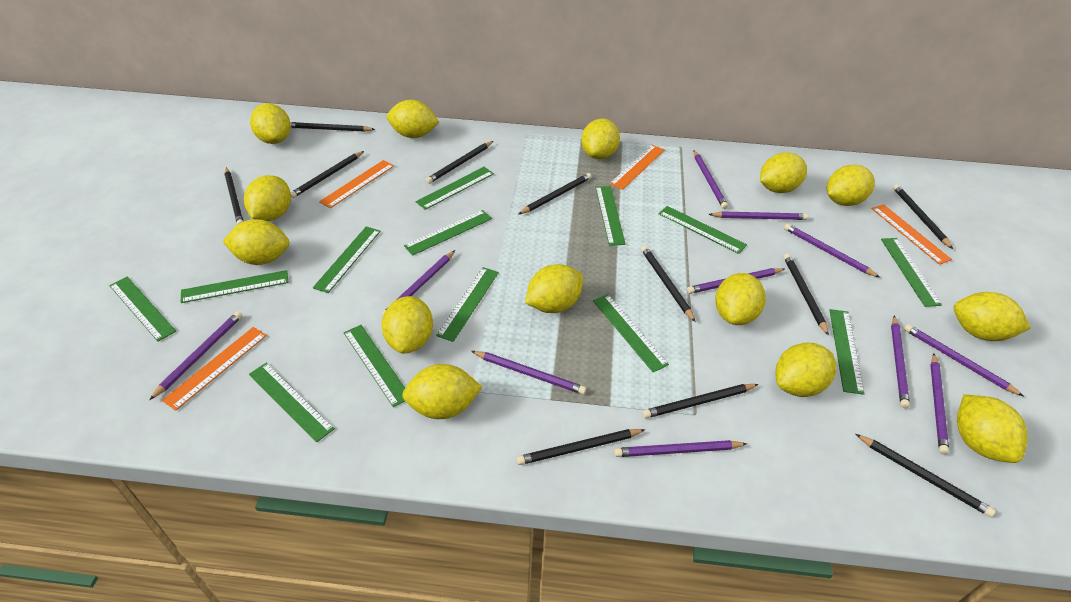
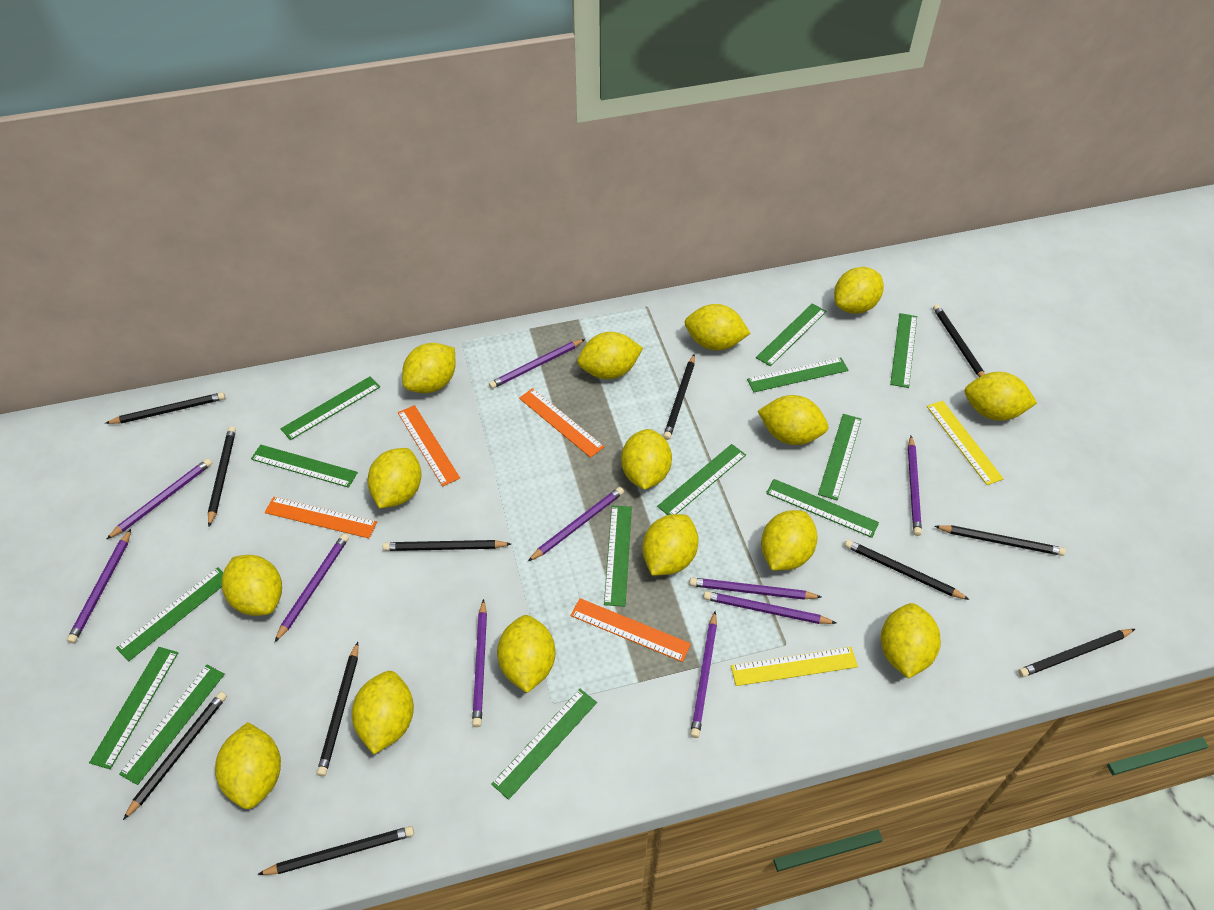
purple pencil: [149,311,242,400] [382,250,455,316] [471,351,586,395] [614,440,747,457] [687,268,785,294] [694,150,728,209] [708,211,808,220] [784,224,880,278] [891,315,910,408] [904,324,1024,397] [930,354,949,455] = 11 -> [67,529,131,643] [106,458,212,540] [275,534,349,642] [472,599,487,727] [489,339,585,389] [528,487,624,561] [689,578,821,600] [690,611,717,738] [703,591,836,624] [908,436,922,536] = 10
yellow lemon: [222,219,289,265] [244,175,291,221] [250,103,291,144] [381,296,433,354] [387,100,439,138] [402,364,482,419] [525,264,583,313] [581,118,620,159] [715,273,766,325] [760,152,807,193] [775,343,836,397] [827,164,875,206] [953,292,1031,341] [957,394,1028,463] = 14 -> [215,722,281,809] [222,555,282,616] [352,671,414,754] [367,448,422,508] [402,343,456,393] [497,615,555,693] [577,332,643,379] [621,429,672,490] [642,514,698,575] [685,304,751,351] [758,395,829,445] [761,510,818,570] [834,267,884,314] [881,603,941,679] [965,372,1037,421] = 15
yellow ruler: none = 0 -> [731,647,858,686] [927,401,1004,485] = 2

